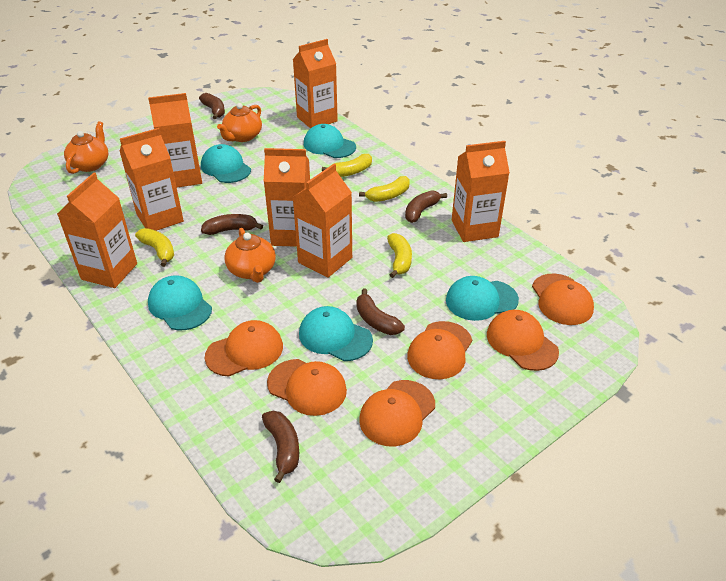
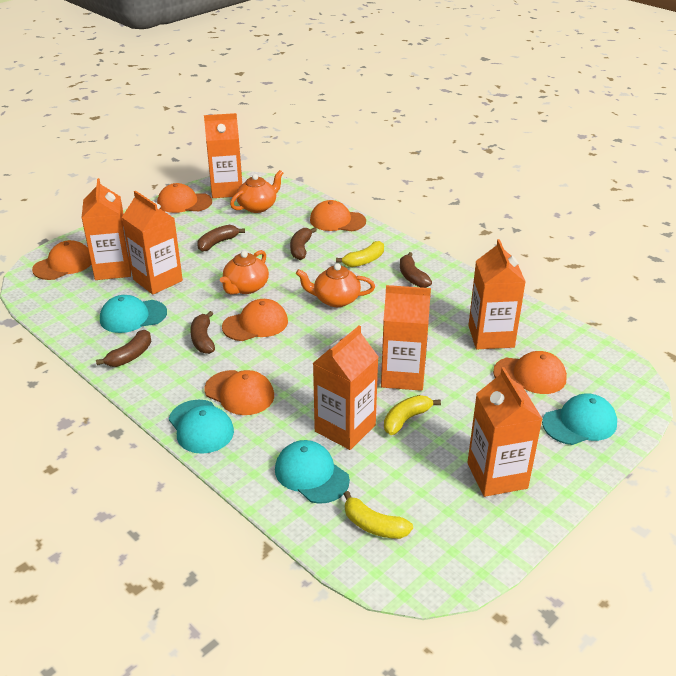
turquoise cap: [148,275,212,330] [201,144,251,183] [299,306,373,361] [304,124,356,158] [446,276,519,321] = 5 -> [100,295,167,333] [169,400,234,454] [275,440,350,504] [542,393,617,445] = 4
yellow banana: [135,228,174,267] [322,154,372,177] [359,176,410,202] [387,233,412,278] = 4 -> [336,241,384,267] [344,491,413,539] [384,395,441,435] = 3

